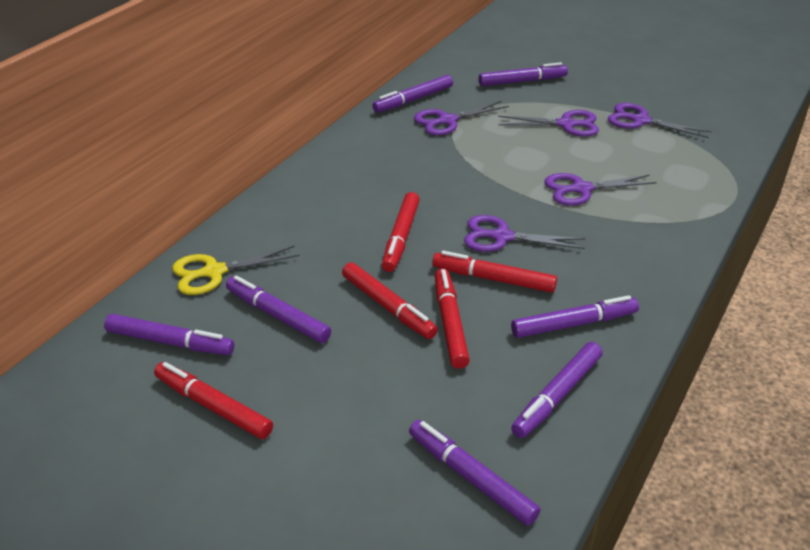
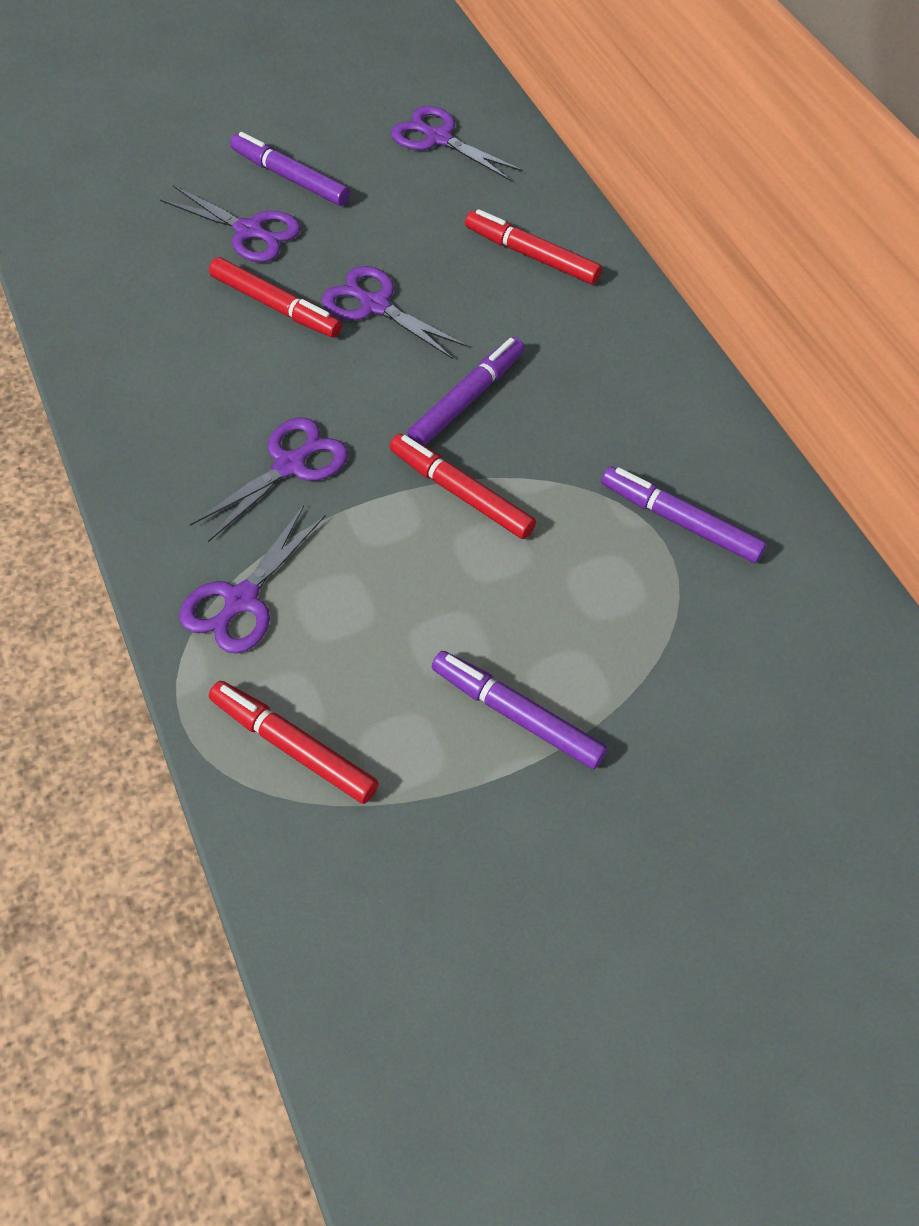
purple marker: [104,314,234,355] [226,275,331,343] [372,75,453,113] [409,420,540,526] [479,62,568,86] [511,295,639,338] [511,342,603,438] = 7 -> [230,132,350,206] [407,337,524,446] [432,651,607,769] [601,466,767,563] = 4
red marker: [154,362,273,439] [342,262,438,339] [382,192,420,272] [432,251,557,293] [435,269,470,369] = 5 -> [209,257,342,338] [209,681,379,804] [390,434,536,539] [465,209,602,284] = 4
yellow scissors: [172,246,299,295] = 1 -> none = 0

